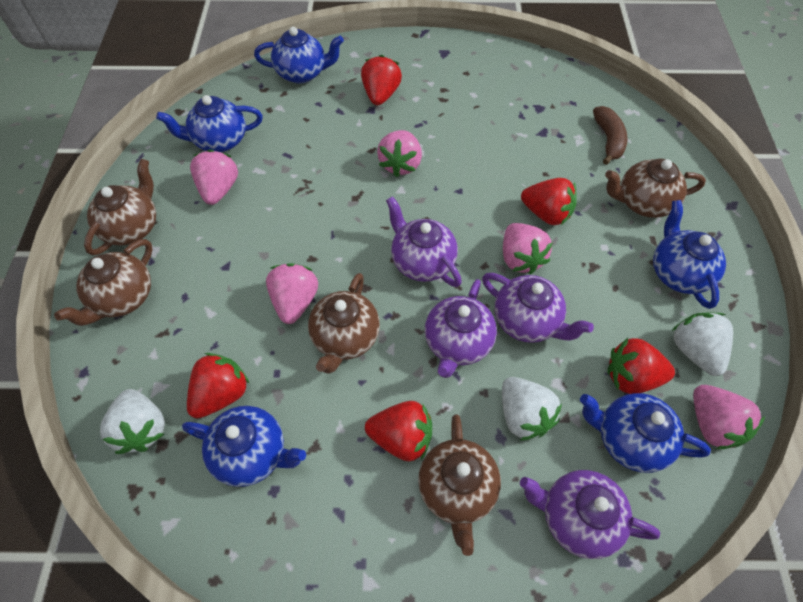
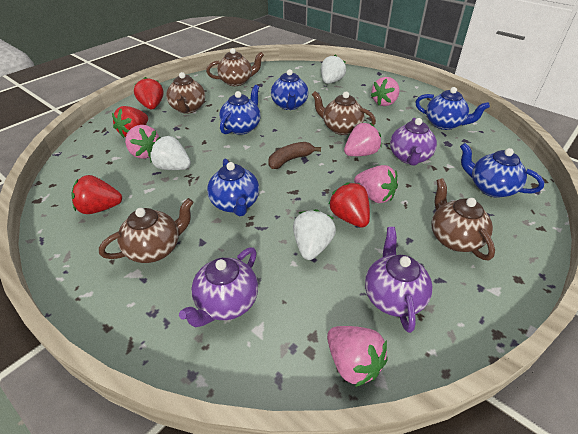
purple teapot: [386,196,462,287] [425,279,497,378] [482,273,594,343] [520,470,660,559] = 4 -> [179,247,258,327] [365,227,433,333] [390,118,437,166] = 3
red strawberry: [187,353,250,419] [361,55,402,105] [365,401,432,462] [521,178,577,225] [607,338,675,394] = 5 -> [71,175,122,214] [112,106,148,138] [134,77,163,109] [328,182,370,228] = 4

